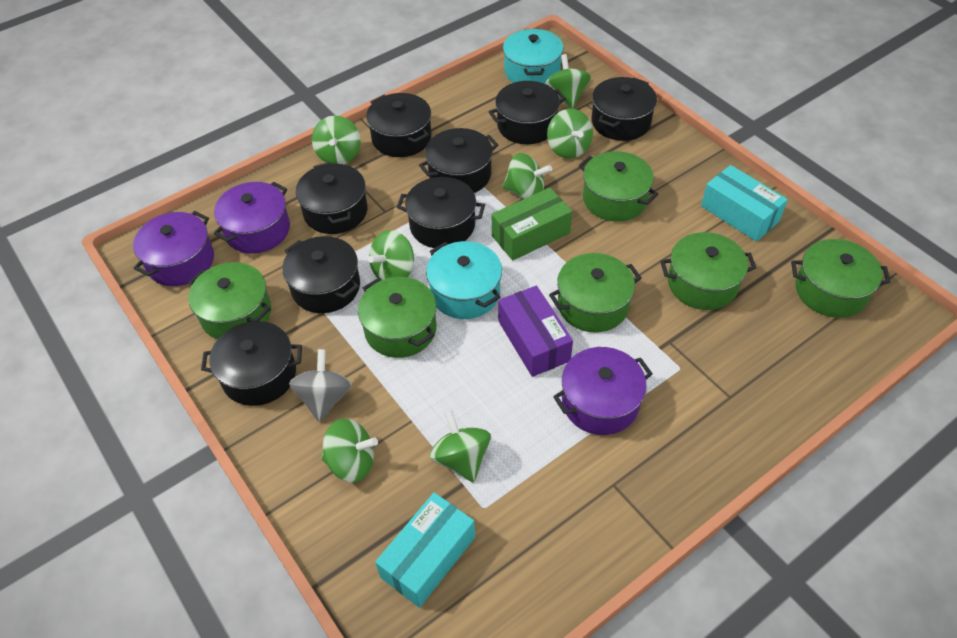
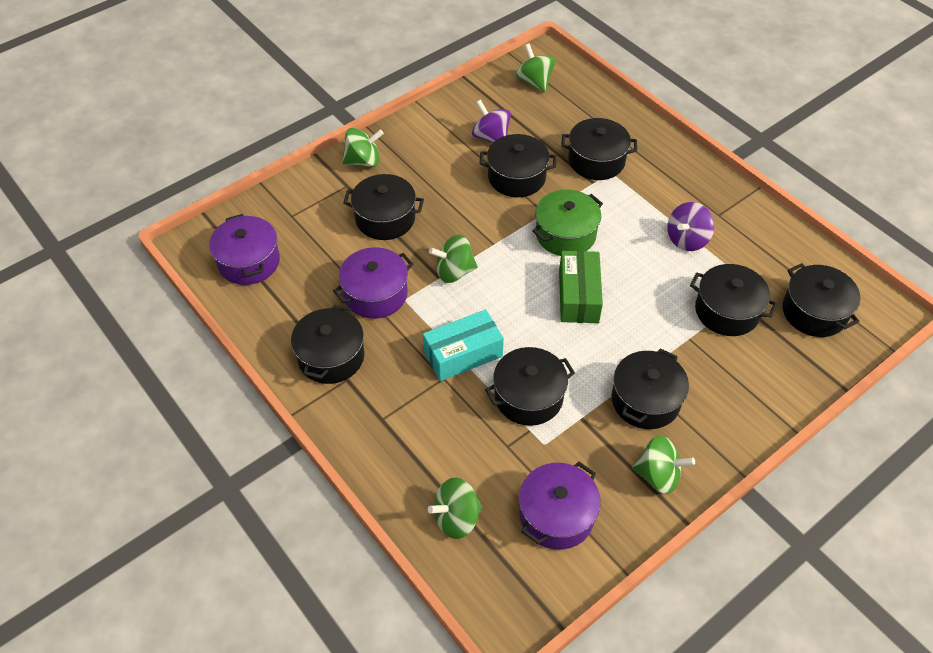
green pot: [188,262,271,340] [358,277,436,358] [549,253,641,333] [579,151,658,221] [660,232,756,310] [791,239,890,318] = 6 -> [532,189,603,256] = 1
green spinning top: [312,116,361,164] [321,418,378,482] [368,230,414,280] [430,410,491,483] [502,153,552,199] [545,54,591,109] [547,109,593,159] = 7 -> [342,128,384,167] [428,478,482,539] [429,235,478,283] [516,44,556,93] [632,435,695,494] = 5
grey spinning top: [289,349,352,422] = 1 -> none = 0
purple box: [498,286,573,377] = 1 -> none = 0
purple spinning top: none = 0 -> [472,100,511,143] [667,202,714,251] = 2
turquoise box: [375,492,475,608] [701,165,788,242] = 2 -> [423,309,504,381] = 1
turquoise pot: [426,241,502,319] [503,29,563,84] = 2 -> none = 0

